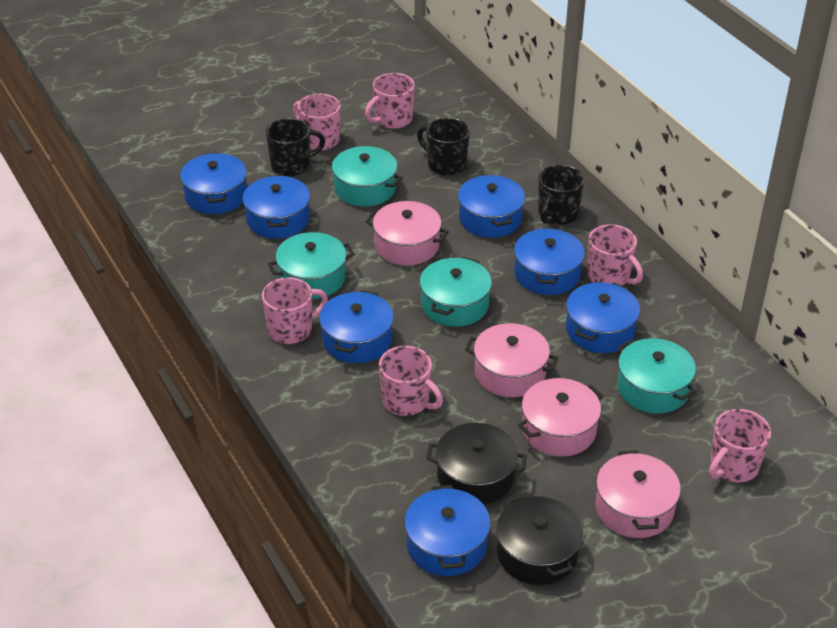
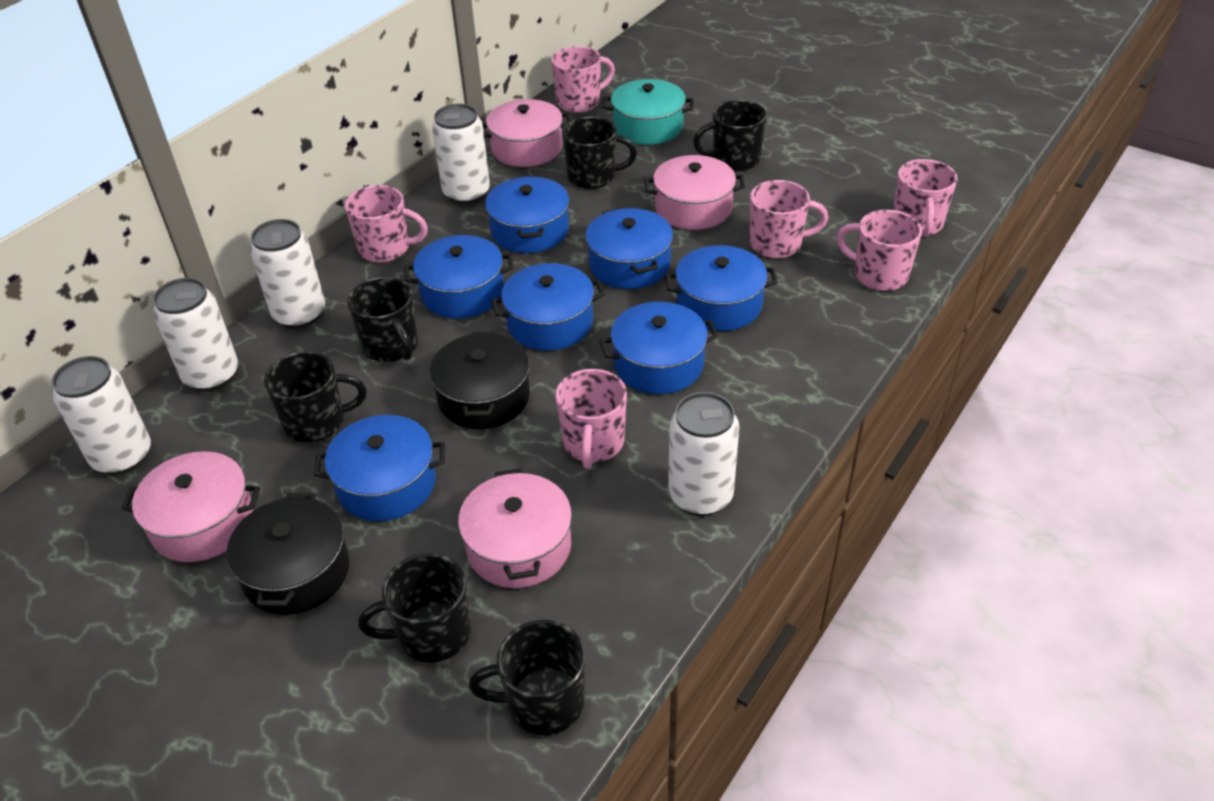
black mug: [266,118,325,176] [417,118,470,176] [538,165,584,225] = 3 -> [264,351,367,443] [347,277,418,362] [358,553,471,663] [469,620,586,735] [562,117,637,189] [693,100,767,172] = 6
turquoise pot: [268,232,354,299] [327,146,403,207] [420,257,492,327] [617,338,696,414] = 4 -> [602,79,694,145] = 1
white can: none = 0 -> [51,356,151,475] [153,278,238,392] [250,219,325,329] [432,104,490,204] [668,392,739,516] = 5

